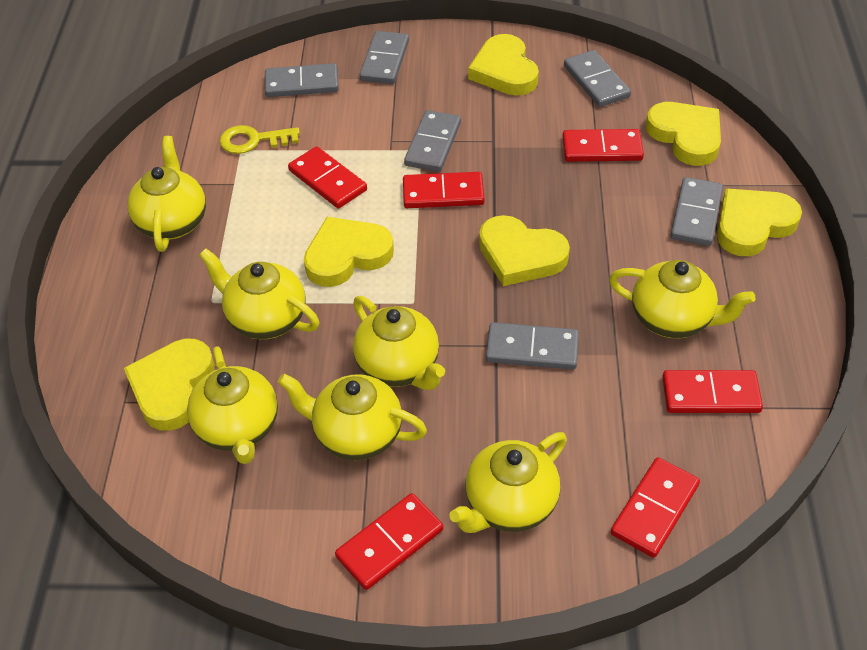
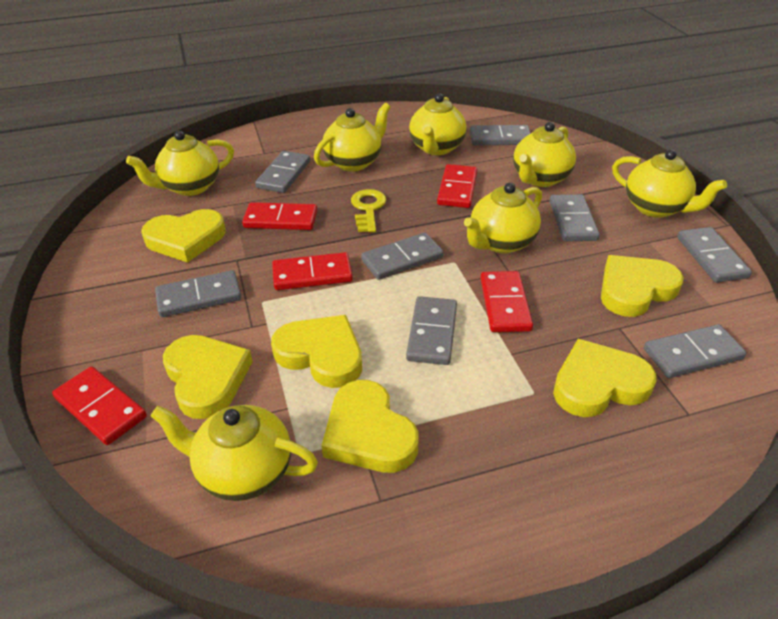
grey domino: [265,63,339,97] [359,31,409,84] [404,110,461,172] [486,322,579,370] [564,50,631,107] [671,177,723,246] = 6 -> [155,270,241,317] [255,151,310,193] [361,232,444,280] [406,296,457,365] [470,125,531,145] [550,194,600,241] [644,324,746,378] [677,227,752,283] = 8
red domino: [288,146,367,209] [335,493,443,590] [403,172,485,208] [562,129,644,162] [611,457,700,558] [662,370,763,413] = 6 -> [52,366,147,445] [242,202,317,230] [272,252,353,290] [437,164,478,208] [480,271,533,332] = 5

